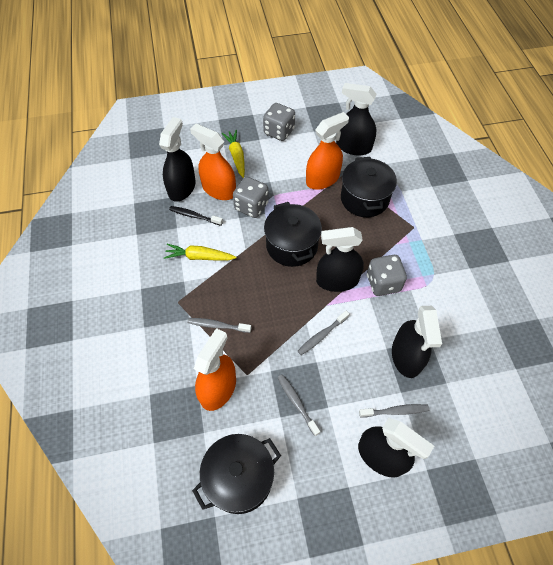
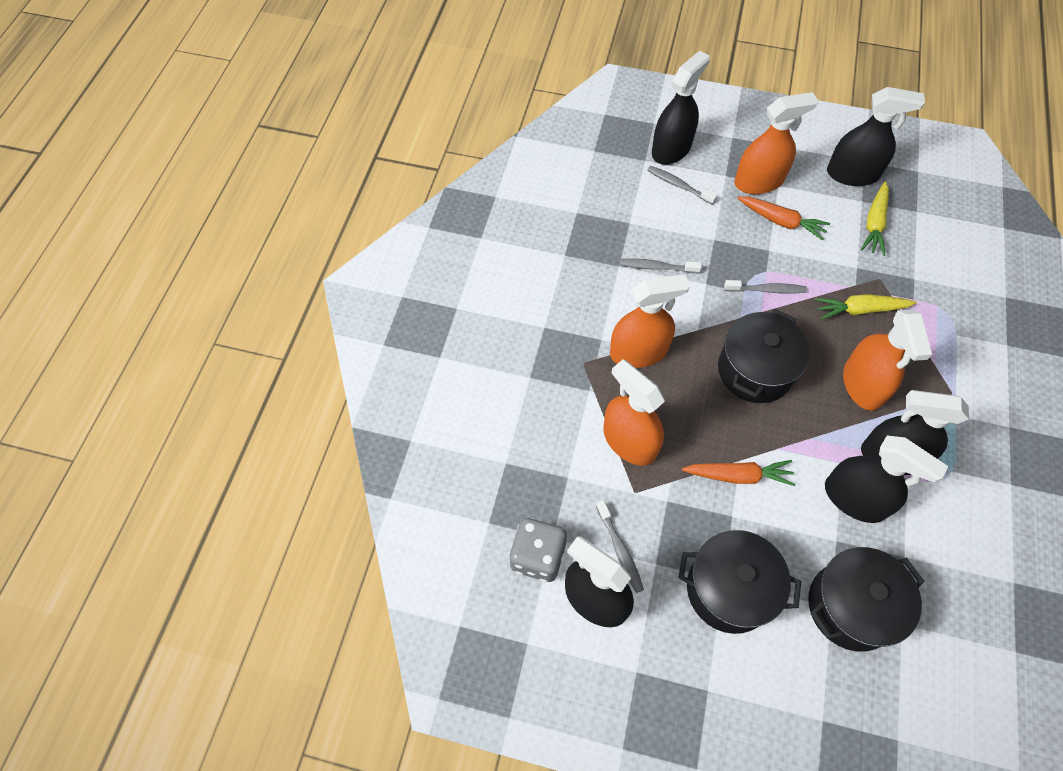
black toothbrush: [169,206,223,226] = 1 -> none = 0
grey dice: [233,177,269,218] [263,103,295,141] [367,255,407,296] = 3 -> [509,518,567,582] = 1
orange carrot: none = 0 -> [682,460,795,486] [737,196,830,241] = 2
orange spray bottle: [190,124,236,200] [194,328,236,411] [306,112,349,190] = 3 -> [604,359,665,466] [610,274,690,368] [735,92,818,194] [843,309,932,411] = 4

